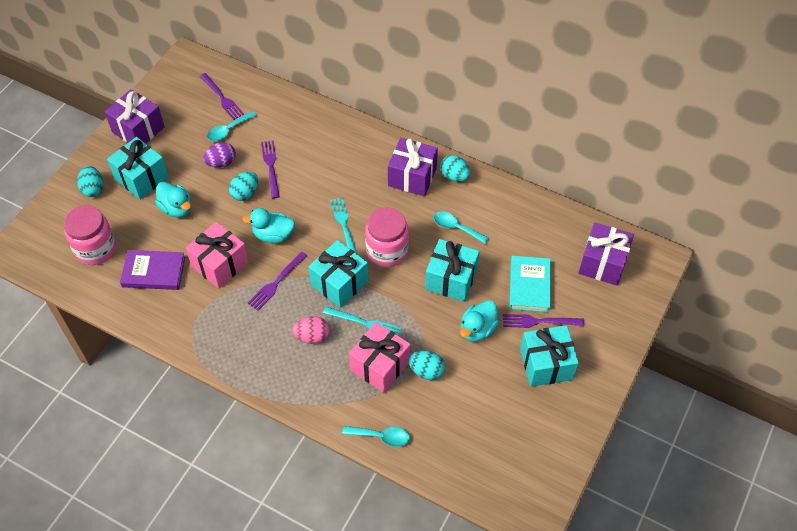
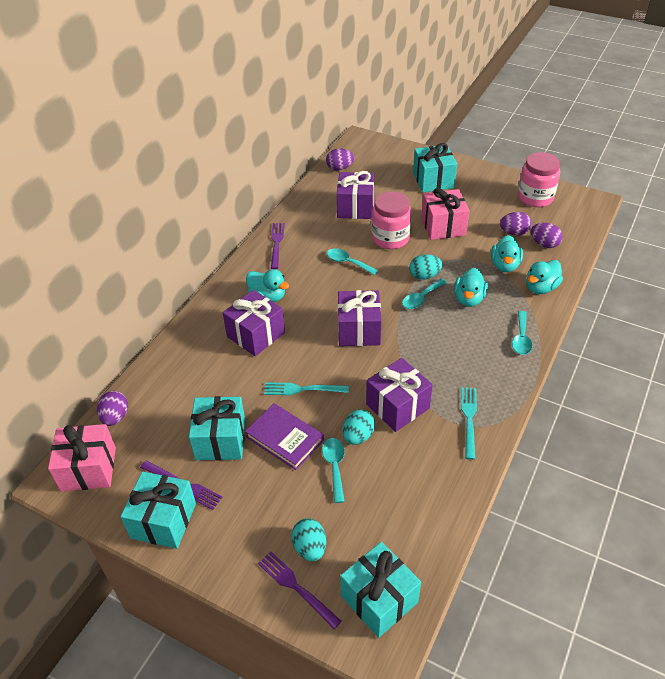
pink egg: [292,316,329,344] = 1 -> none = 0
purple egg: [203,142,236,168] = 1 -> [97,391,128,426] [326,149,354,171] [500,212,532,236] [531,223,563,248] = 4
purple fork: [200,73,244,120] [248,252,307,311] [261,140,280,198] [503,314,584,328] = 4 -> [140,460,223,510] [258,551,342,629] [271,223,285,269] = 3
purple gift: [105,89,165,144] [388,138,438,196] [578,223,634,286] = 3 -> [223,290,285,356] [337,171,374,219] [338,290,382,346] [366,358,433,432] = 4
turquoise book: [509,256,551,312] = 1 -> none = 0
turquoise duck: [155,182,192,218] [242,208,295,243] [460,300,499,342] = 3 -> [246,269,289,302] [454,268,488,307] [491,235,523,272] [526,260,563,294] = 4
turquoise egg: [77,166,103,197] [229,172,258,201] [408,351,445,380] [440,155,470,182] = 4 -> [291,518,326,562] [343,409,375,445] [409,254,442,280] = 3
turquoise spoon: [207,111,256,141] [342,426,410,447] [434,211,489,244] = 3 -> [322,438,345,503] [327,248,378,275] [402,279,447,309] [512,311,532,355] = 4

